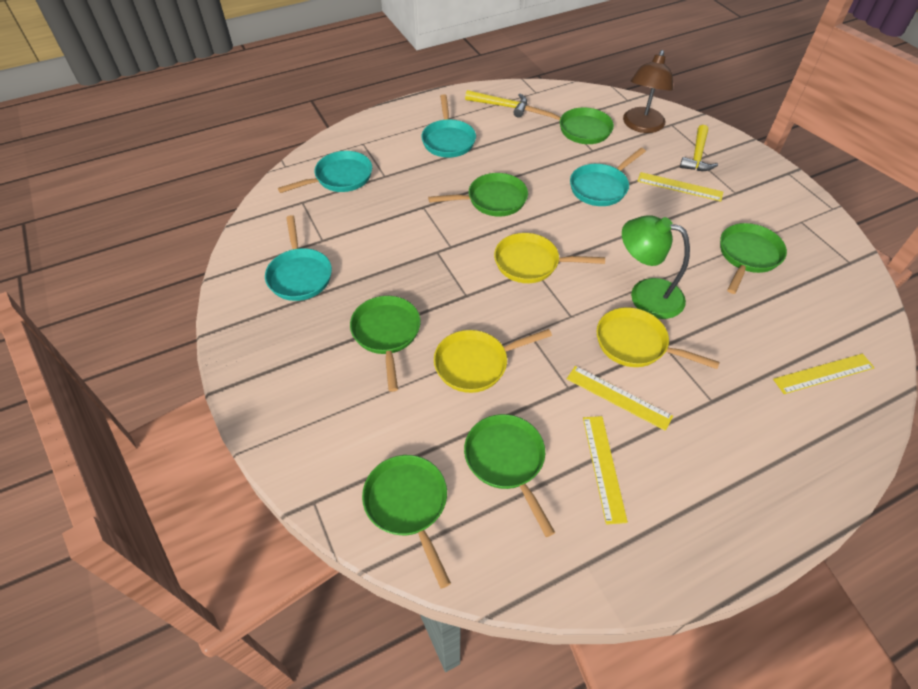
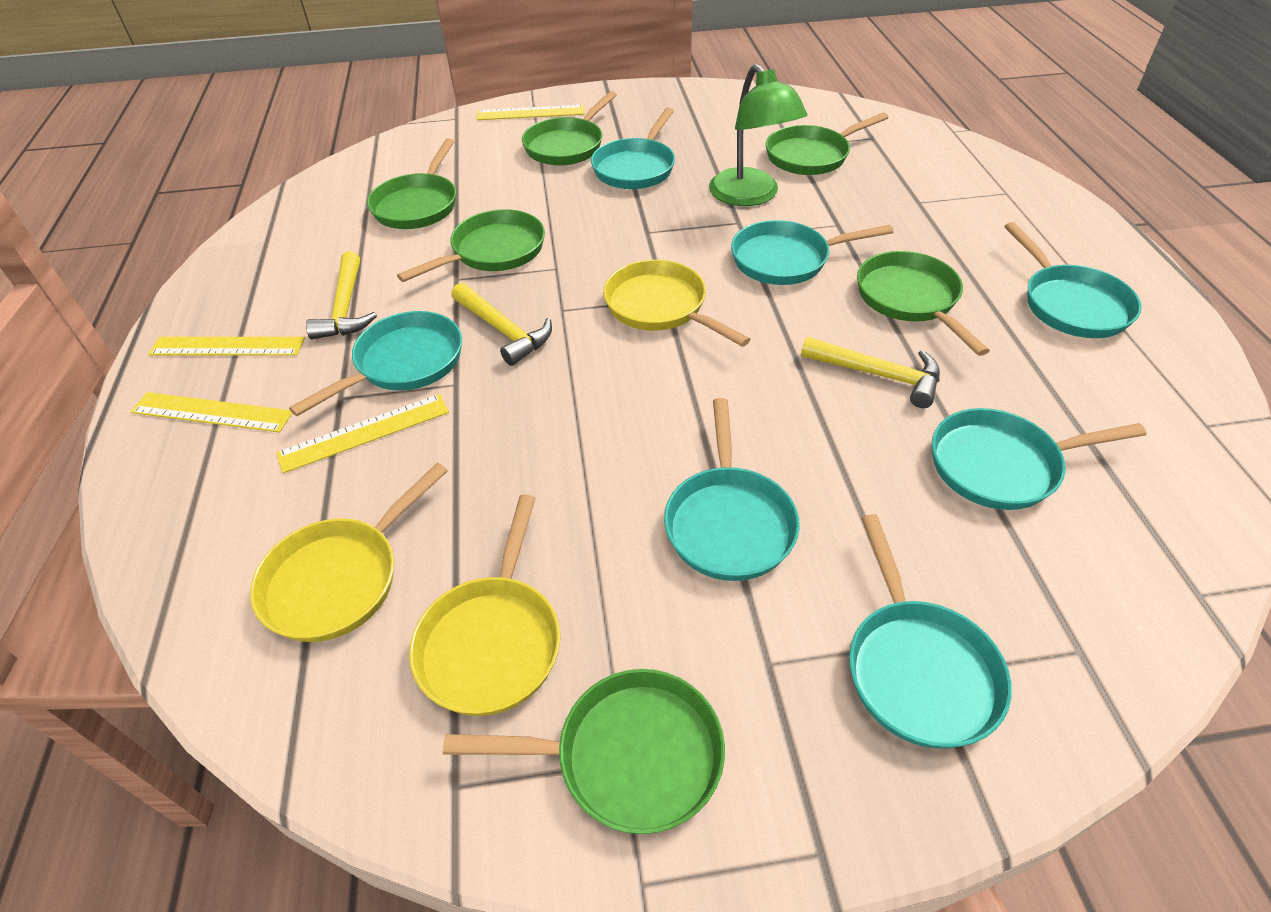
brown lamp: [623,50,673,133] = 1 -> none = 0
turquoise pan: [265,215,332,301] [278,151,372,193] [421,94,476,158] [570,148,646,206] = 4 -> [289,311,462,416] [591,108,675,189] [664,398,800,581] [731,220,894,285] [849,514,1012,749] [932,408,1146,510] [1004,222,1142,338] = 7
yellow hammer: [465,90,527,117] [680,125,718,171] = 2 -> [306,251,377,339] [451,283,552,366] [801,336,940,408] = 3

